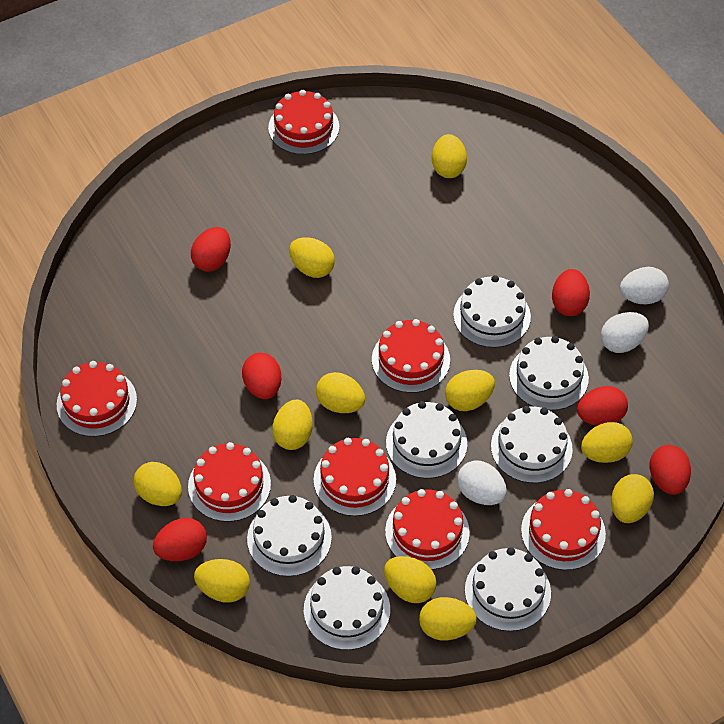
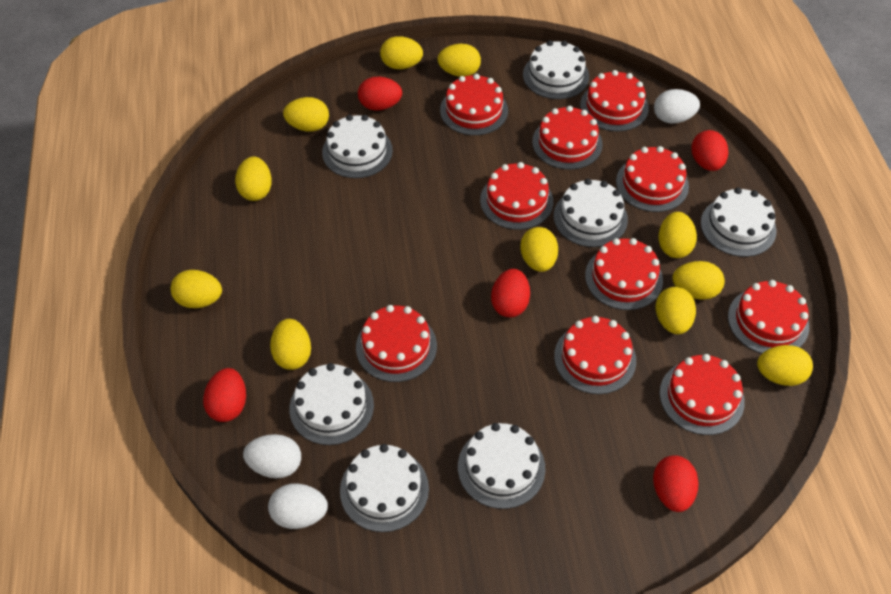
red cake: [57,361,137,437] [188,442,271,522] [268,90,339,155] [314,438,396,516] [372,319,450,393] [385,489,470,570] [521,489,606,570] = 7 -> [356,305,437,382] [440,74,508,135] [480,162,553,230] [532,106,603,170] [554,316,636,394] [580,70,649,131] [585,238,663,310] [616,146,689,212] [660,354,745,435] [728,280,809,354] = 10
red egg: [153,518,207,561] [191,227,231,272] [242,353,281,399] [552,269,590,316] [577,386,628,426] [649,445,691,495] = 6 -> [203,368,246,422] [358,77,402,111] [491,269,530,317] [653,455,699,512] [691,130,728,171] = 5

